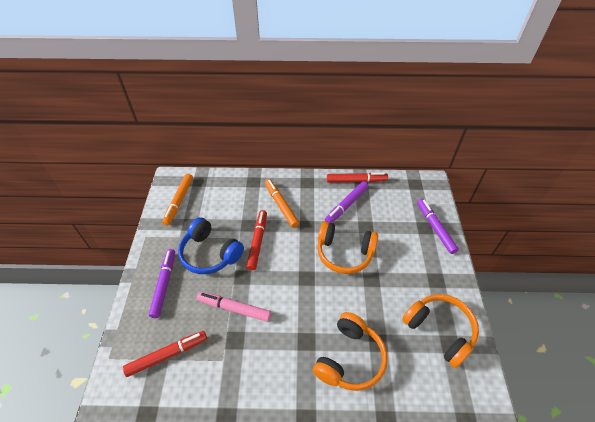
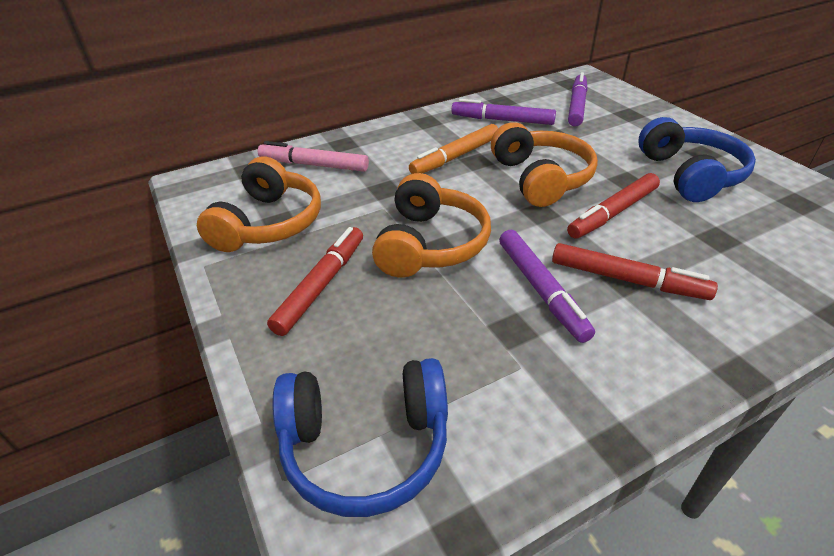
blue headphones: [178,217,244,274] = 1 -> [272,358,448,517] [638,117,756,202] = 2
orange marker: [162,174,193,226] [265,179,299,228] = 2 -> [409,124,498,174] = 1

